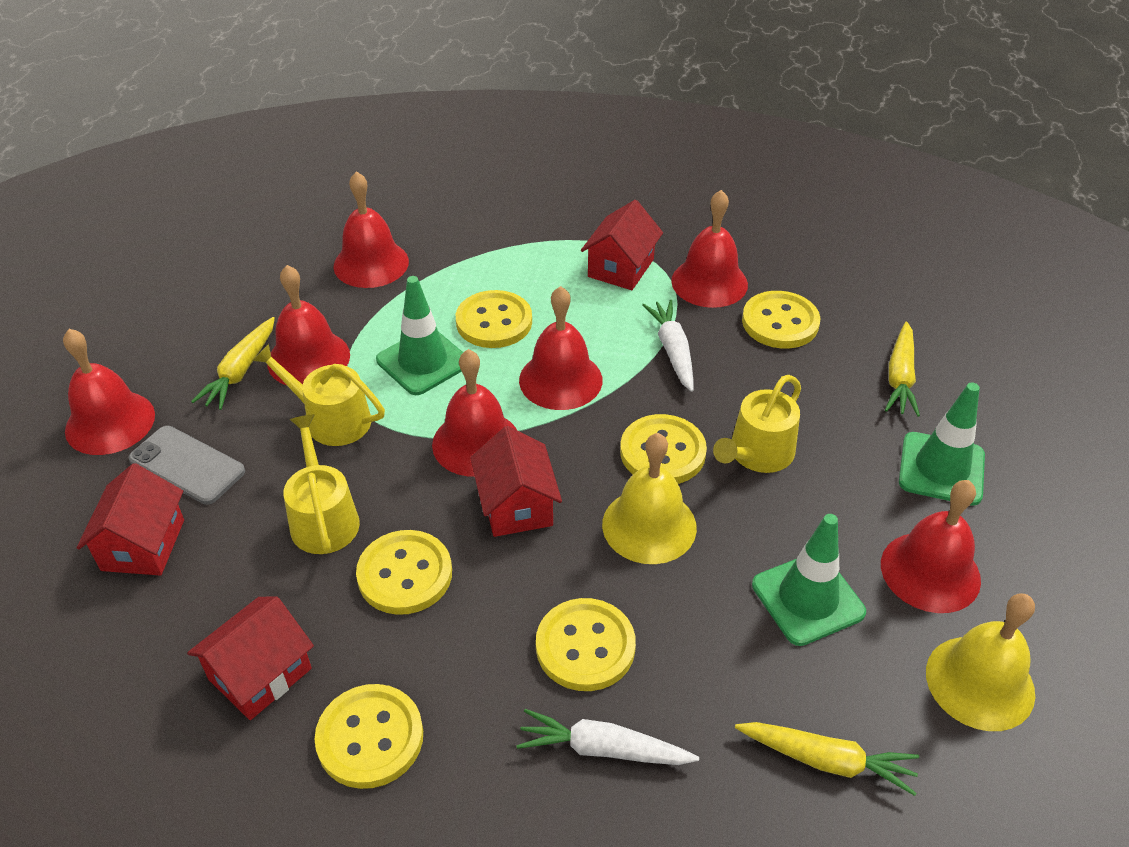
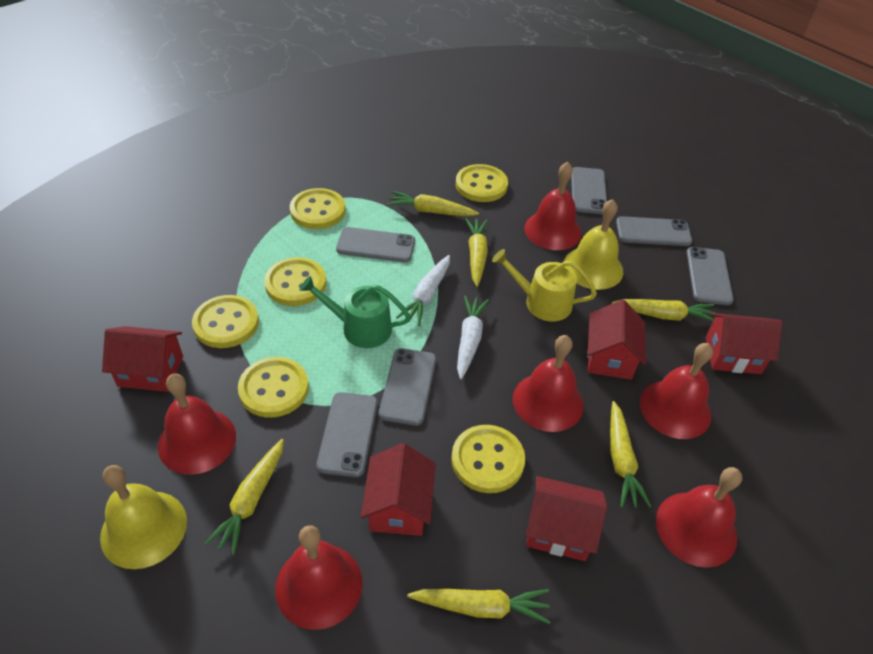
green traffic cone: [376,276,463,395] [752,514,866,646] [899,382,985,506] = 3 -> none = 0
green watering can: none = 0 -> [300,276,411,348] = 1
grey phone: [129,426,245,505] = 1 -> [316,392,378,477] [336,227,415,263] [379,348,436,426] [571,167,607,214] [616,216,693,246] [687,247,734,305] = 6
red bell: [63,329,155,455] [267,265,350,385] [333,171,409,288] [432,349,517,477] [519,286,603,410] [671,190,748,308] [881,480,981,613] = 7 -> [158,373,236,475] [275,525,363,630] [513,335,584,432] [524,162,582,250] [640,343,713,439] [656,467,742,568] = 6
red house: [77,463,184,575] [187,596,314,720] [470,426,562,537] [581,200,663,290] = 4 -> [102,326,183,392] [361,443,436,536] [526,476,607,561] [587,300,646,380] [706,313,782,374] = 5
yellow carrot: [191,317,275,410] [735,722,919,796] [885,322,920,417] = 3 -> [205,439,284,555] [387,191,479,216] [407,589,551,624] [465,218,488,287] [610,401,652,508] [612,299,716,322] = 6
yellow watering can: [253,344,385,446] [284,414,360,554] [713,375,801,473] = 3 -> [492,249,597,321] = 1

